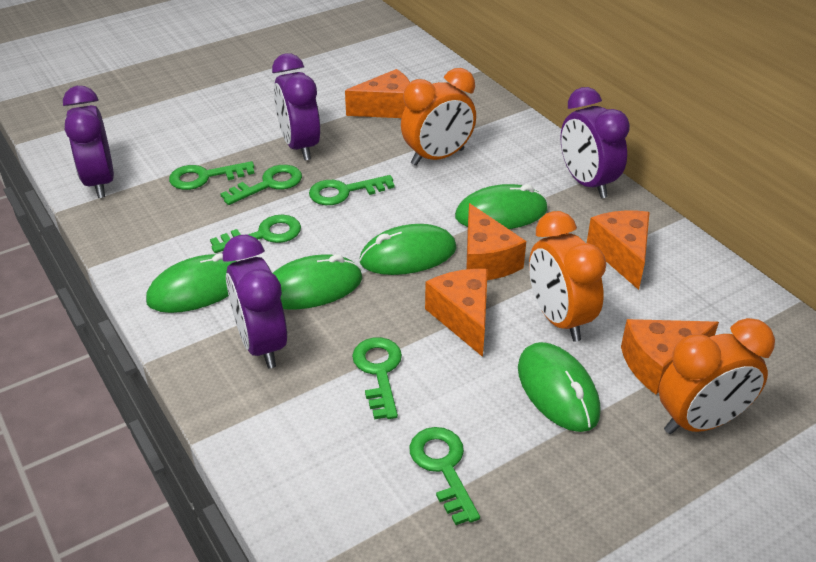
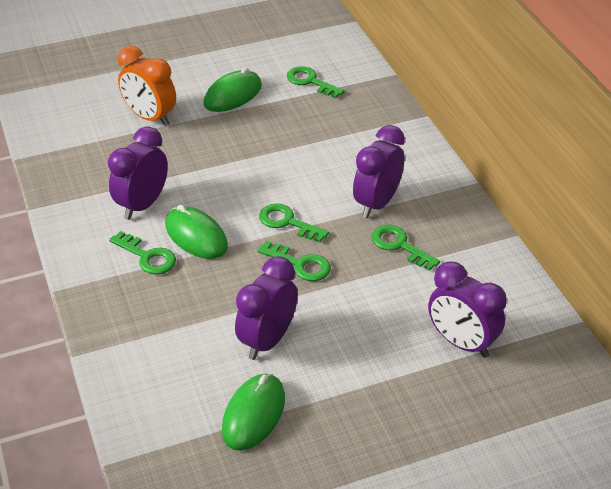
green key: [169,161,255,190] [210,214,301,253] [220,165,302,205] [309,175,395,205] [352,337,402,419] [409,427,480,525] = 6 -> [109,231,176,275] [257,241,331,281] [259,203,329,242] [287,66,345,98] [371,225,440,271] = 5
green mouse: [146,253,239,313] [273,254,362,310] [359,224,457,275] [455,184,548,229] [518,342,601,432] = 5 -> [165,205,228,259] [203,68,262,112] [222,374,285,451] = 3
orange cheese: [345,69,410,118] [425,269,488,357] [466,203,526,280] [587,210,650,290] [621,319,719,394] = 5 -> none = 0
orange clock: [401,68,476,166] [529,211,606,341] [659,318,775,434] = 3 -> [117,46,176,127] = 1

